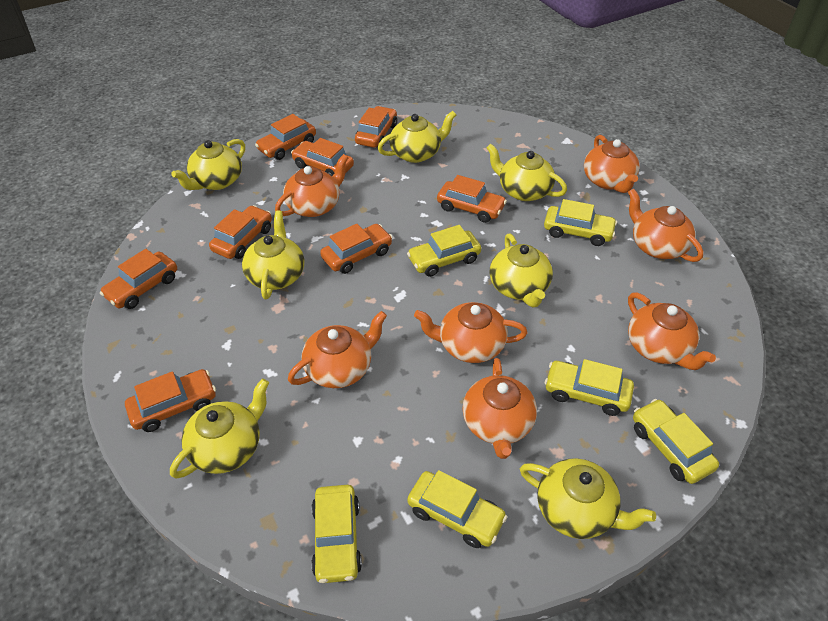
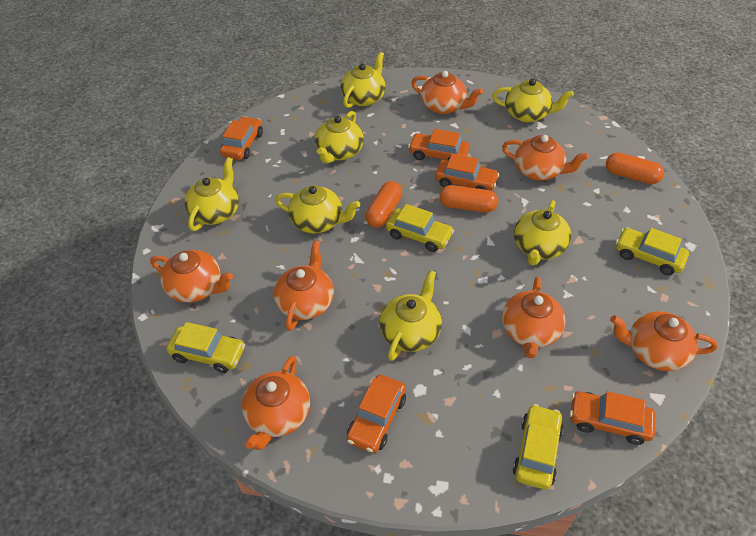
orange capsule: none = 0 -> [365,181,402,228] [439,185,498,212] [606,152,664,184] = 3
orange car: [100,249,177,309] [125,369,216,432] [209,205,272,259] [255,114,316,160] [291,138,354,176] [320,224,393,274] [355,106,397,148] [437,175,507,223] = 8 -> [220,116,263,160] [346,375,406,453] [408,129,469,160] [435,154,499,191] [570,391,655,445] = 5
yellow car: [311,485,362,583] [407,225,481,277] [407,470,507,548] [544,199,617,246] [545,359,634,416] [633,399,719,484] = 6 -> [166,322,245,373] [386,204,454,252] [513,404,564,490] [616,228,689,275] = 4

